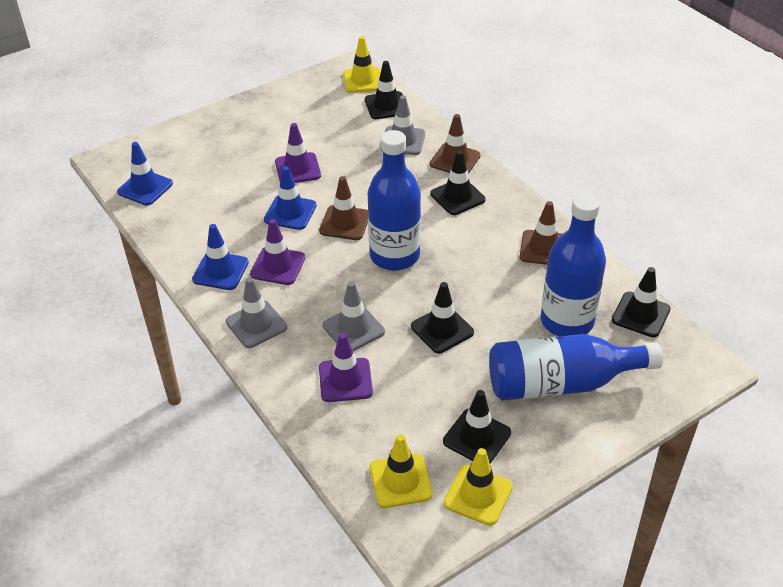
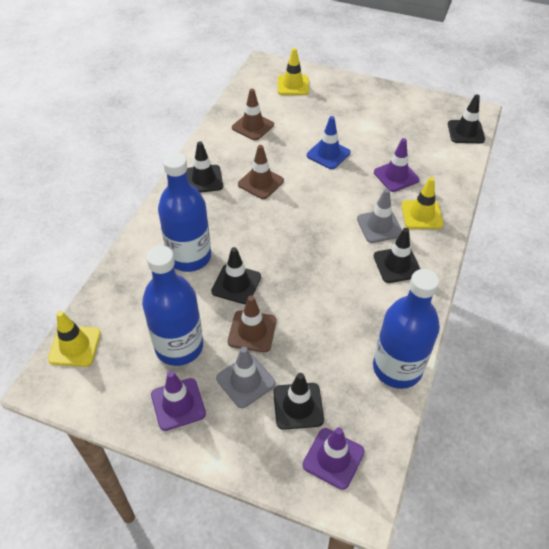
blue traffic cone: [117,142,173,206] [192,224,249,290] [264,166,317,230] = 3 -> [307,116,351,169] = 1
grey traffic cone: [226,277,287,348] [323,281,385,351] [381,95,425,155] = 3 -> [216,347,275,408] [357,189,402,243] = 2

